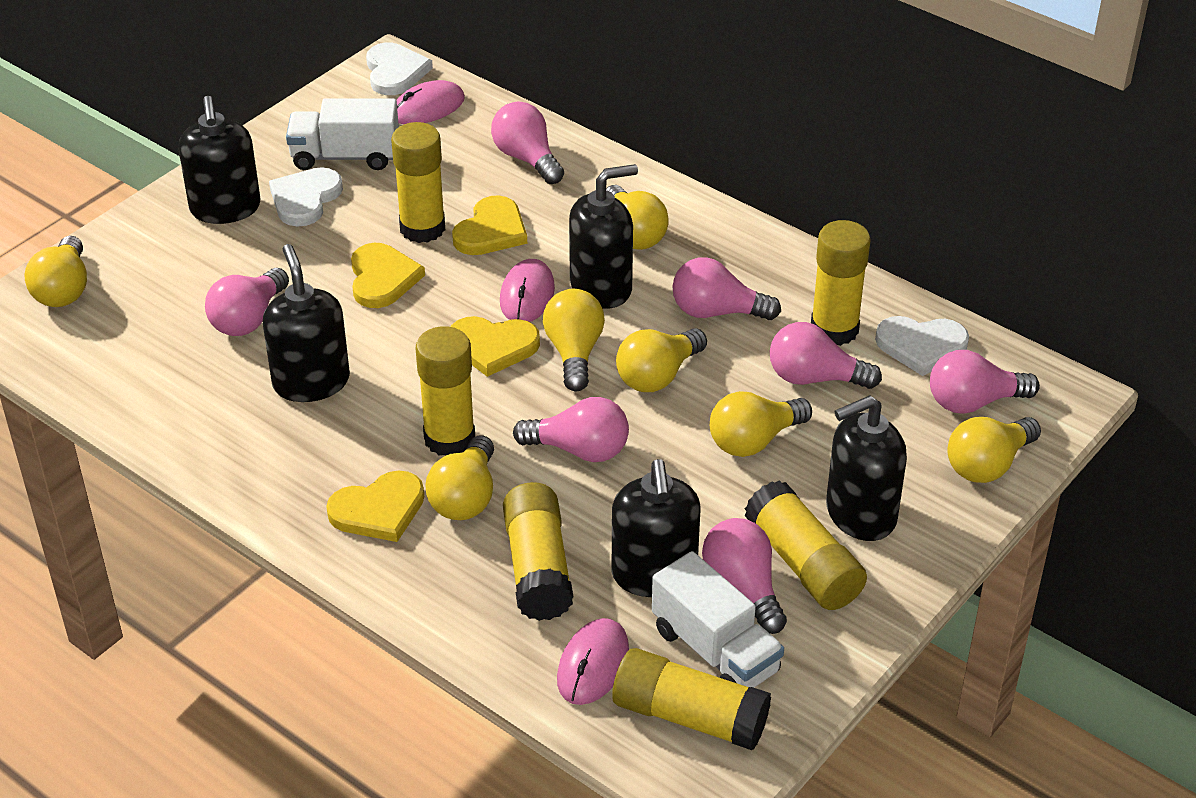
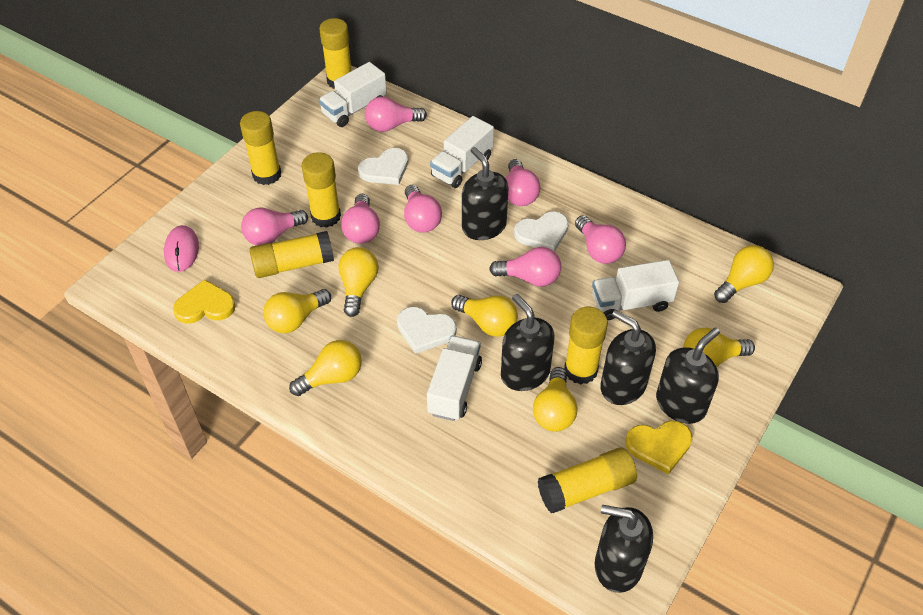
pink mouse: [396,80,465,124] [500,259,555,322] [557,618,629,705] = 3 -> [164,225,199,272] = 1
white truck: [286,98,399,170] [652,551,784,688] = 2 -> [318,62,387,127] [427,336,482,421] [430,116,494,188] [592,260,679,320] = 4
yellow heart: [326,471,424,542] [351,243,425,308] [450,316,540,377] [452,195,527,255] = 4 -> [173,279,236,324] [625,421,692,474] = 2

